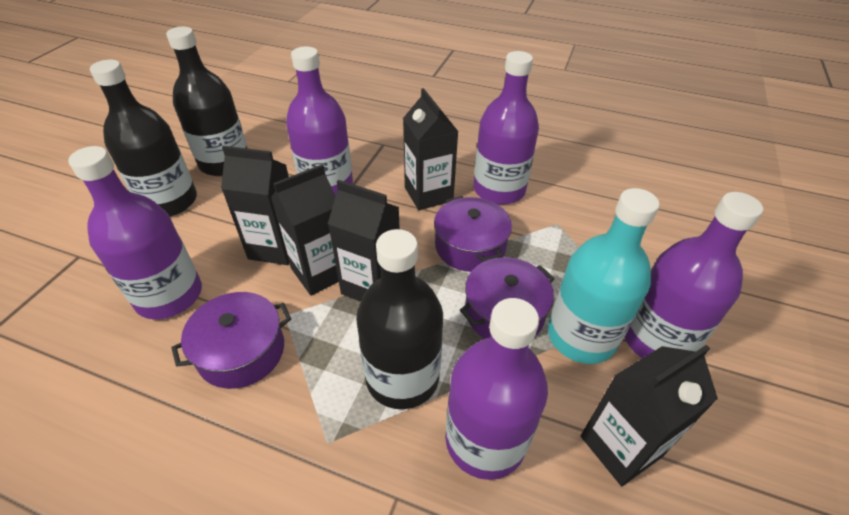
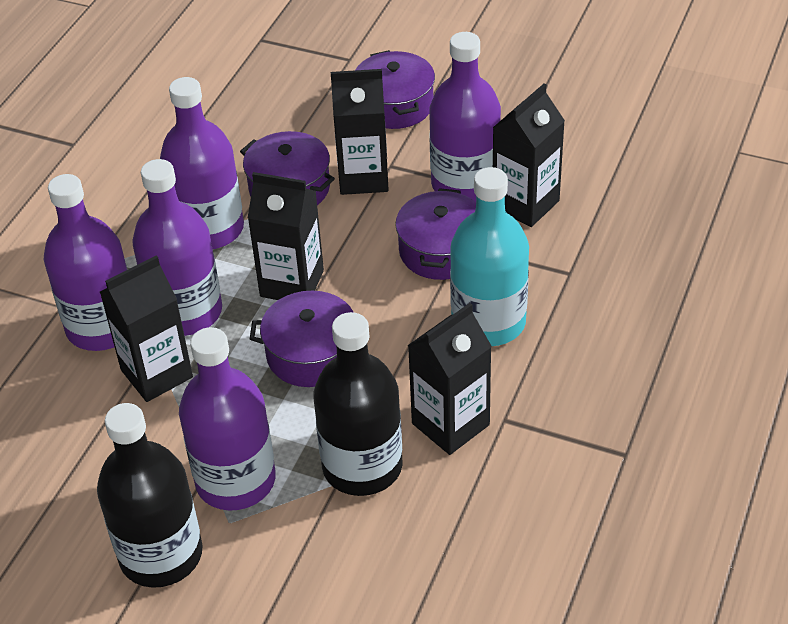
black bottle: [90,60,197,217] [166,27,248,176] [356,229,443,409] = 3 -> [97,403,203,588] [314,312,403,496] = 2
purple pot: [171,292,291,389] [434,196,512,272] [460,257,555,339] = 3 -> [240,131,335,205] [250,291,353,387] [355,50,435,129] [395,188,476,280] = 4

